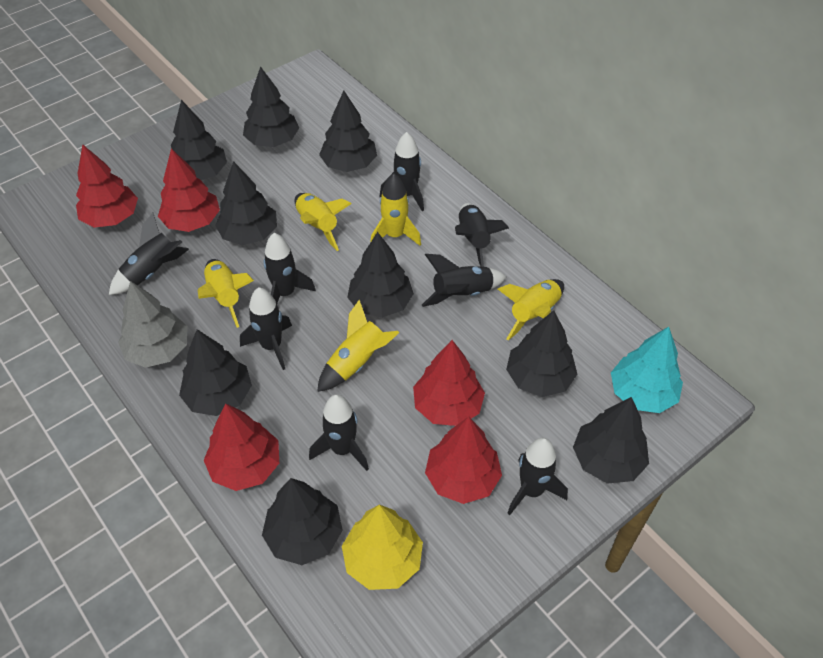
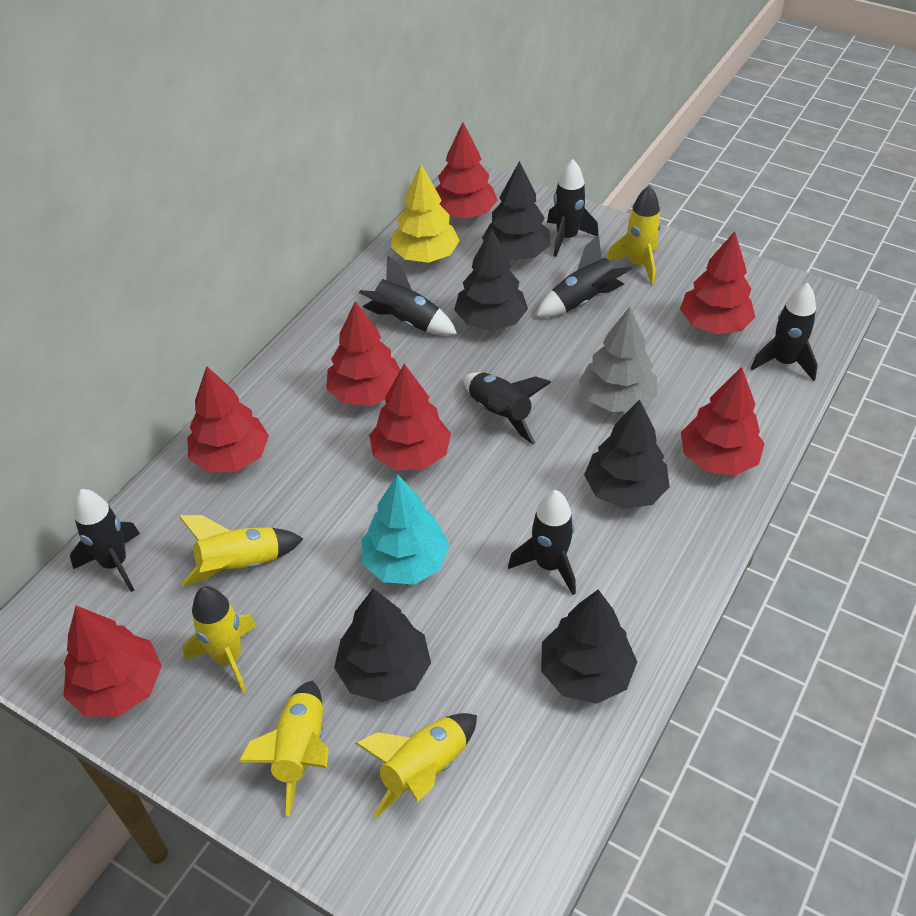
black rocket: [109,213,189,295] [240,287,292,370] [264,233,316,304] [309,394,369,471] [380,132,424,211] [422,254,506,307] [455,203,509,267] [507,438,568,515] = 8 -> [70,489,140,592] [359,255,457,335] [464,372,551,444] [508,490,576,595] [536,234,632,317] [547,159,598,257] [751,283,818,381] = 7
black tree: [171,100,227,180] [179,329,252,416] [215,161,277,245] [243,66,299,147] [262,478,343,565] [319,91,377,172] [347,232,414,318] [506,310,577,397] [573,397,649,484] = 9 -> [334,589,431,702] [454,228,528,331] [482,161,550,260] [541,590,637,704] [584,399,670,509] = 5
red tree: [76,144,138,228] [158,148,220,232] [204,403,279,491] [413,340,485,426] [425,416,502,504] = 5 -> [64,606,162,717] [187,366,269,472] [326,301,400,406] [369,364,451,470] [435,122,498,219] [680,231,755,334] [681,367,764,476] = 7

